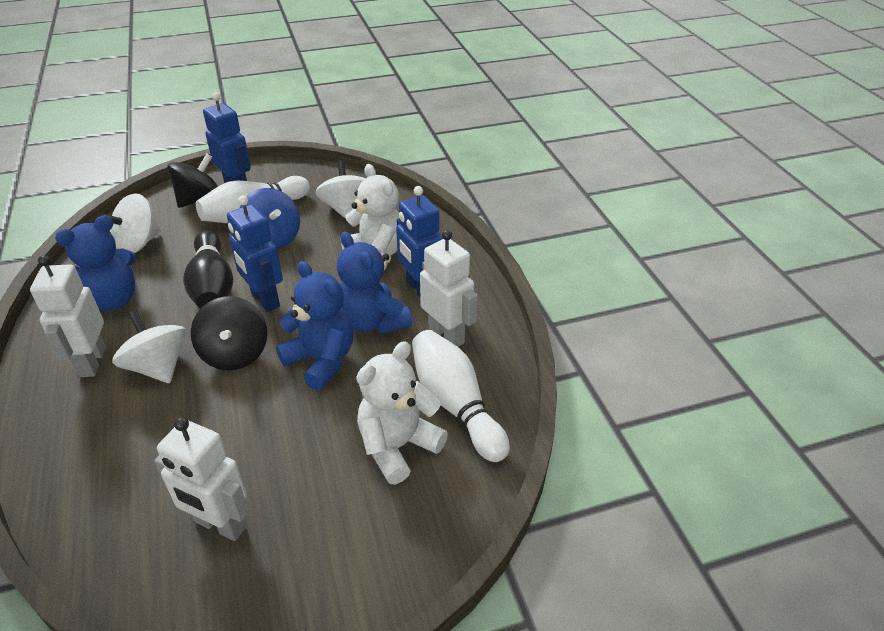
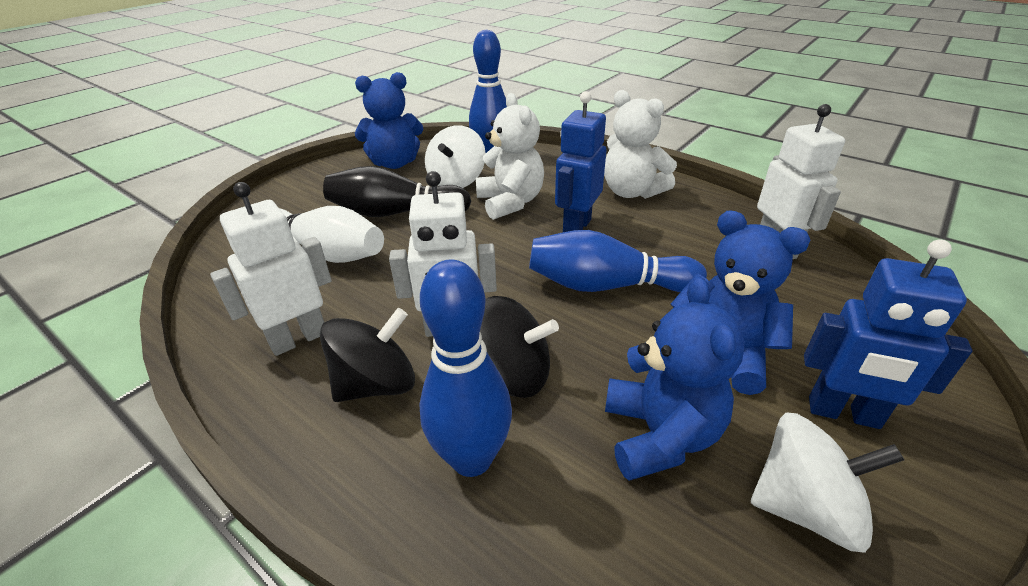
blue bowling pin: none = 0 -> [419,260,512,477] [469,30,507,153] [529,230,707,292] = 3
blue robot: [203,93,251,183] [227,196,283,312] [396,186,443,298] = 3 -> [555,91,606,232] [804,239,972,429] = 2
blue spinning top: [240,188,300,248] = 1 -> none = 0
white bowling pin: [196,176,310,223] [412,330,510,462] = 2 -> [279,206,384,263] = 1
white spinning top: [100,193,161,253] [112,310,187,383] [316,160,366,219] = 3 -> [425,125,486,188] [751,413,904,553] = 2

